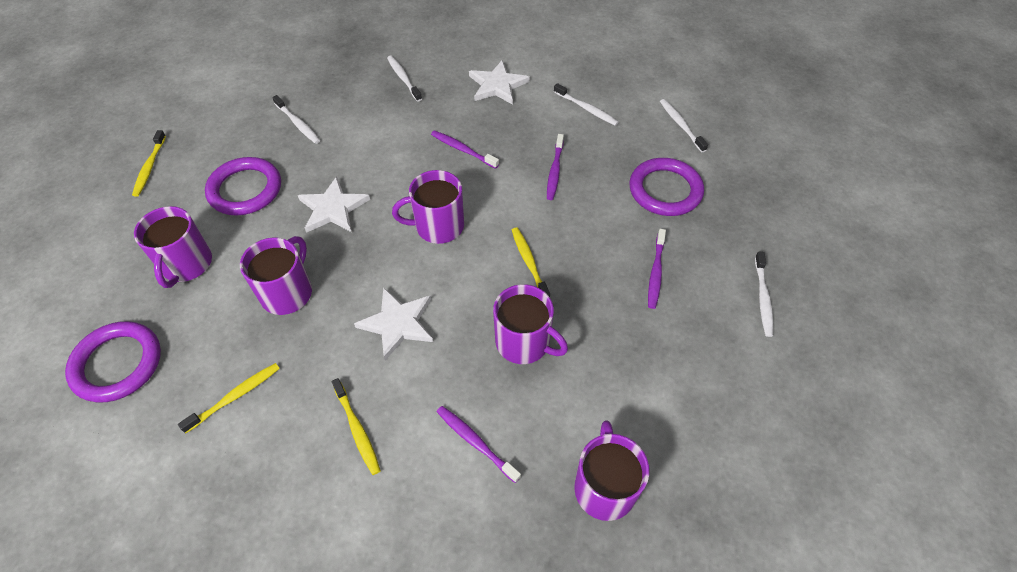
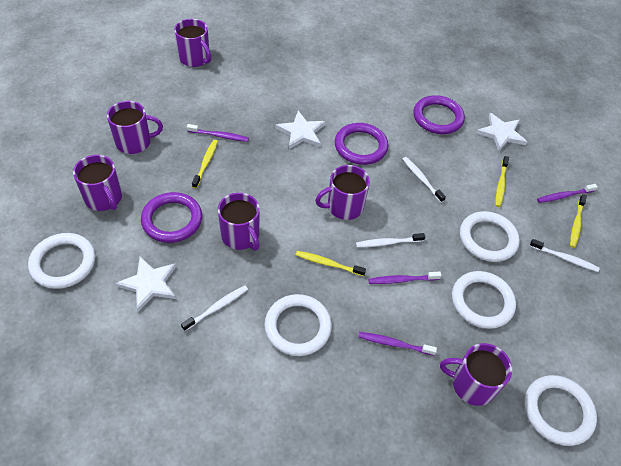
purple mug: [134,206,212,288] [240,236,312,315] [392,170,464,244] [493,284,568,364] [574,420,649,521] = 5 -> [73,155,122,211] [107,101,163,154] [174,19,211,67] [218,193,260,250] [315,165,370,220] [440,343,512,406] = 6
white ring: none = 0 -> [28,233,95,289] [264,294,332,356] [452,271,516,329] [460,211,520,262] [524,375,597,446] = 5
white toothbrush: [272,95,320,144] [387,56,422,102] [554,83,619,126] [660,99,708,152] [755,252,773,337] = 5 -> [181,285,248,331] [356,233,425,247] [403,157,446,203] [530,239,600,272] = 4

